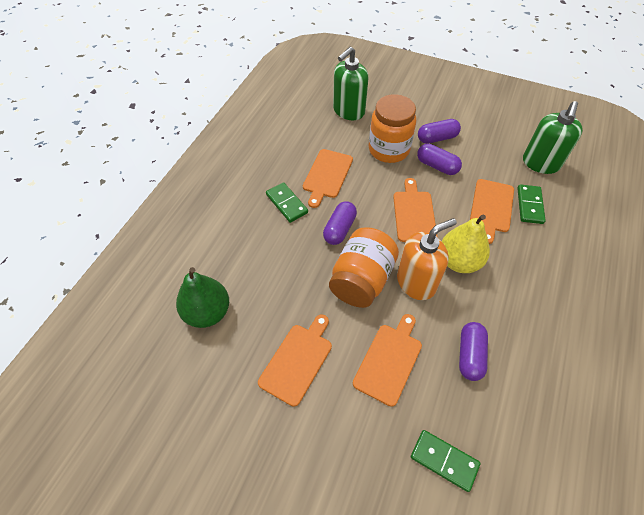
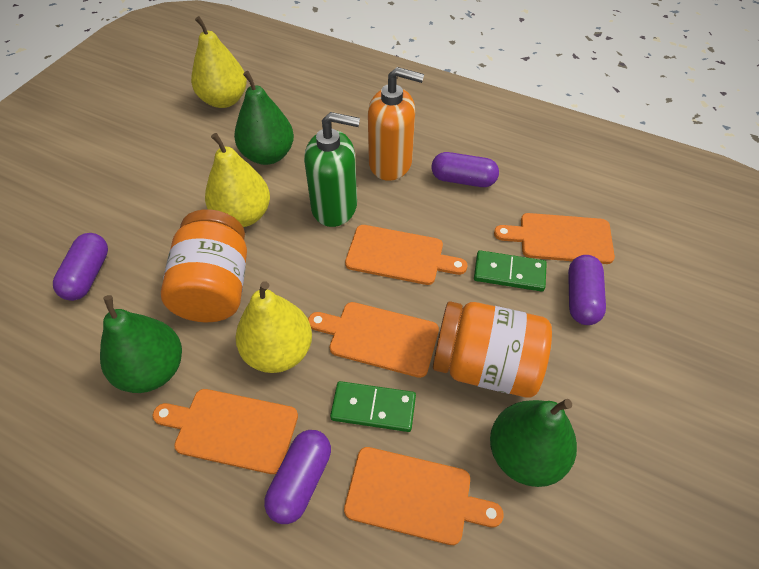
green domino: [266,182,308,223] [411,430,481,492] [517,184,546,224] = 3 -> [330,381,416,432] [474,250,547,292] = 2
green pear: [176,267,229,328] = 1 -> [100,295,182,393] [234,71,294,165] [490,399,577,487] = 3
green soap dispenser: [333,47,368,120] [523,101,583,174] = 2 -> [304,112,360,227] = 1
yellow pear: [442,215,490,273] = 1 -> [191,16,247,108] [205,133,270,227] [236,281,312,373] = 3

